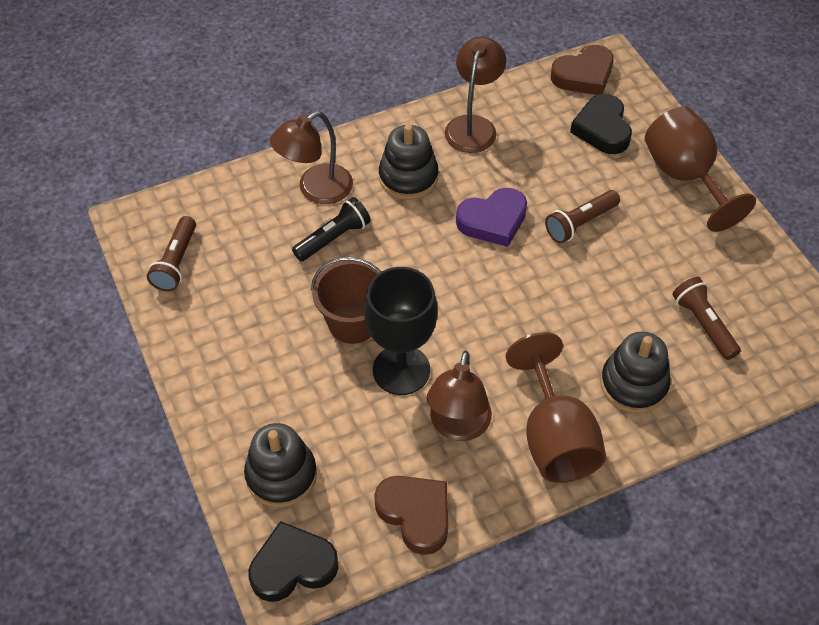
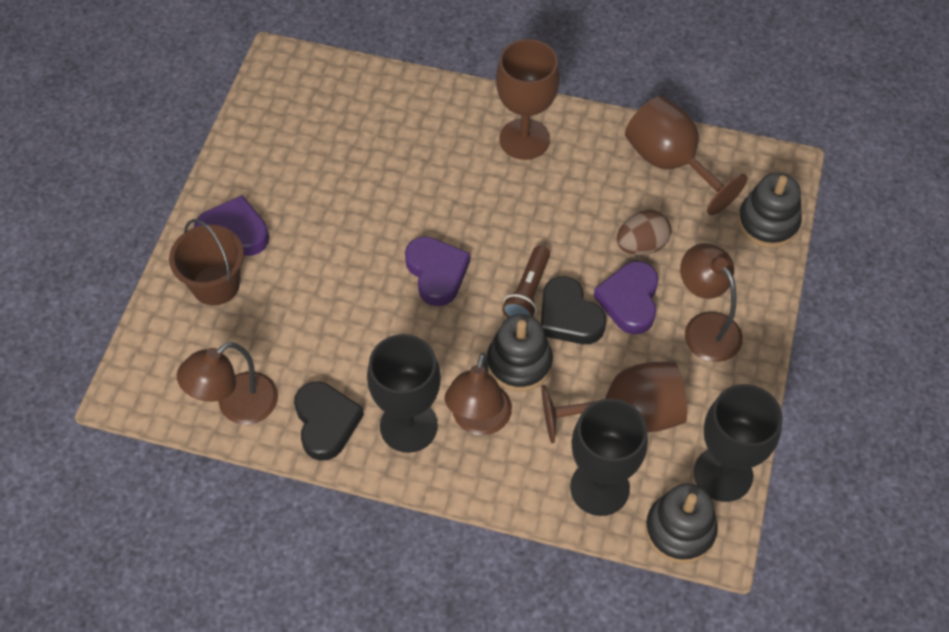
black flashlight: [292,197,371,261] = 1 -> none = 0
black goblet: [364,267,438,395] = 1 -> [367,334,441,453] [570,398,648,516] [694,384,783,502] = 3
brown egg: none = 0 -> [617,210,671,255] = 1
brown flashlight: [147,216,196,291] [545,190,620,243] [673,277,741,360] = 3 -> [502,246,550,318] = 1
brown goblet: [506,332,606,483] [645,106,756,232] = 2 -> [496,39,560,160] [541,362,687,443] [625,96,748,215] = 3
brown heart: [374,476,448,555] [551,45,614,95] = 2 -> none = 0
purple heart: [456,188,527,247] = 1 -> [194,195,269,256] [405,236,470,306] [594,261,659,334] = 3

